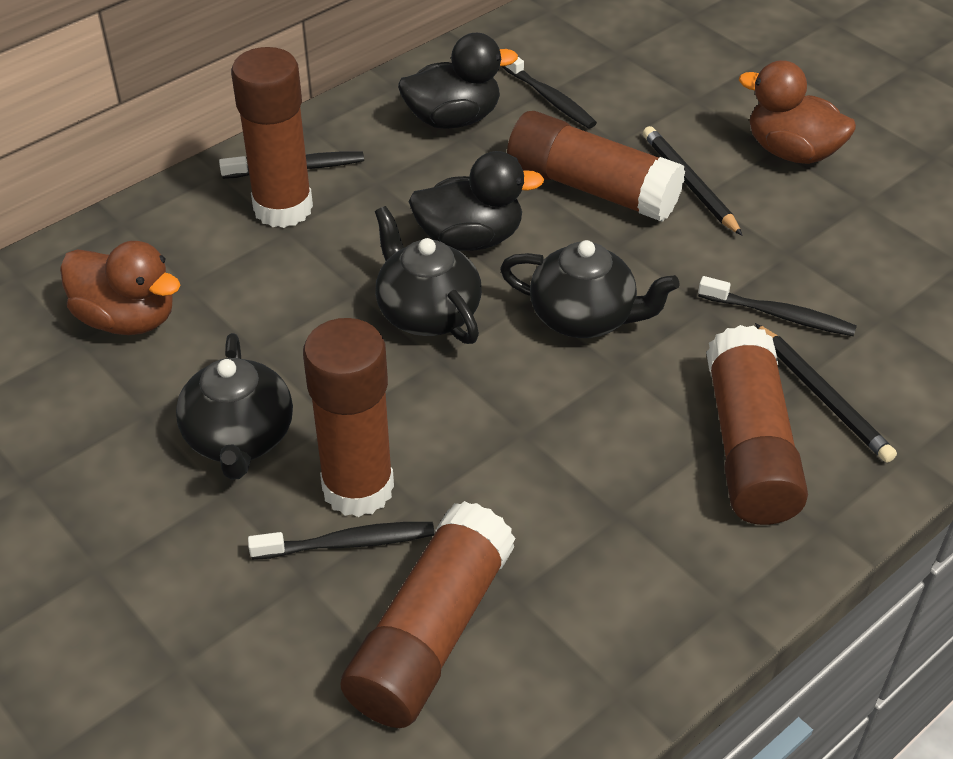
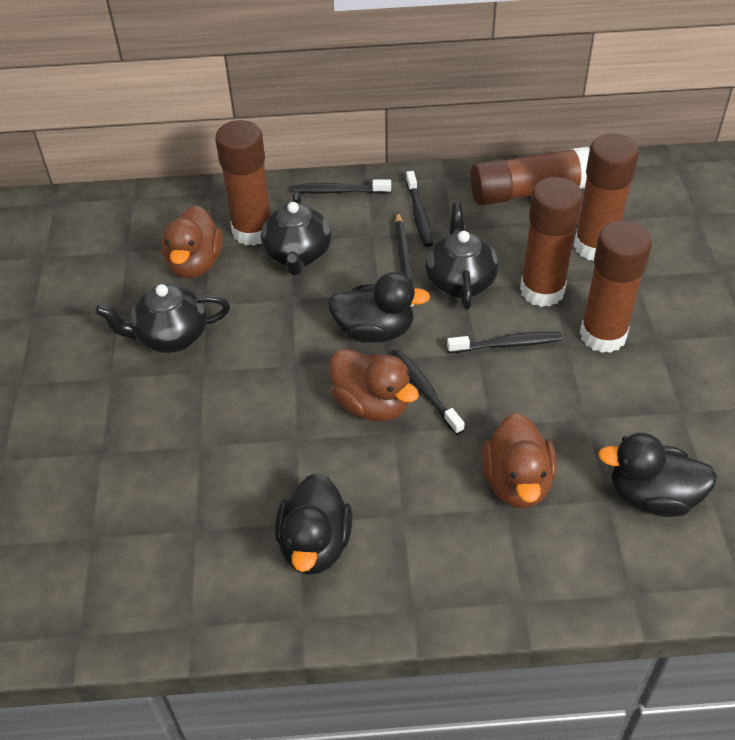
black duck: [398,33,518,129] [408,151,544,251] = 2 -> [275,473,353,575] [328,272,430,343] [598,433,717,517] = 3
black pencil: [643,126,743,236] [755,323,897,463] = 2 -> [395,212,415,307] = 1
brown duck: [60,241,181,335] [739,60,856,164] = 2 -> [161,205,223,278] [330,348,419,422] [482,413,557,509] = 3

